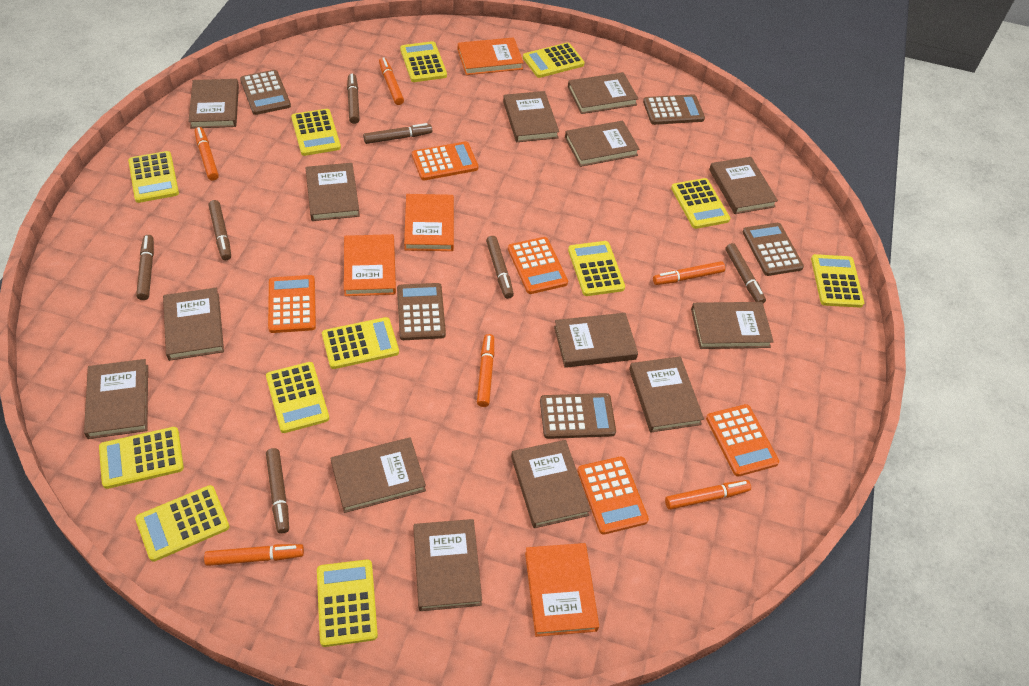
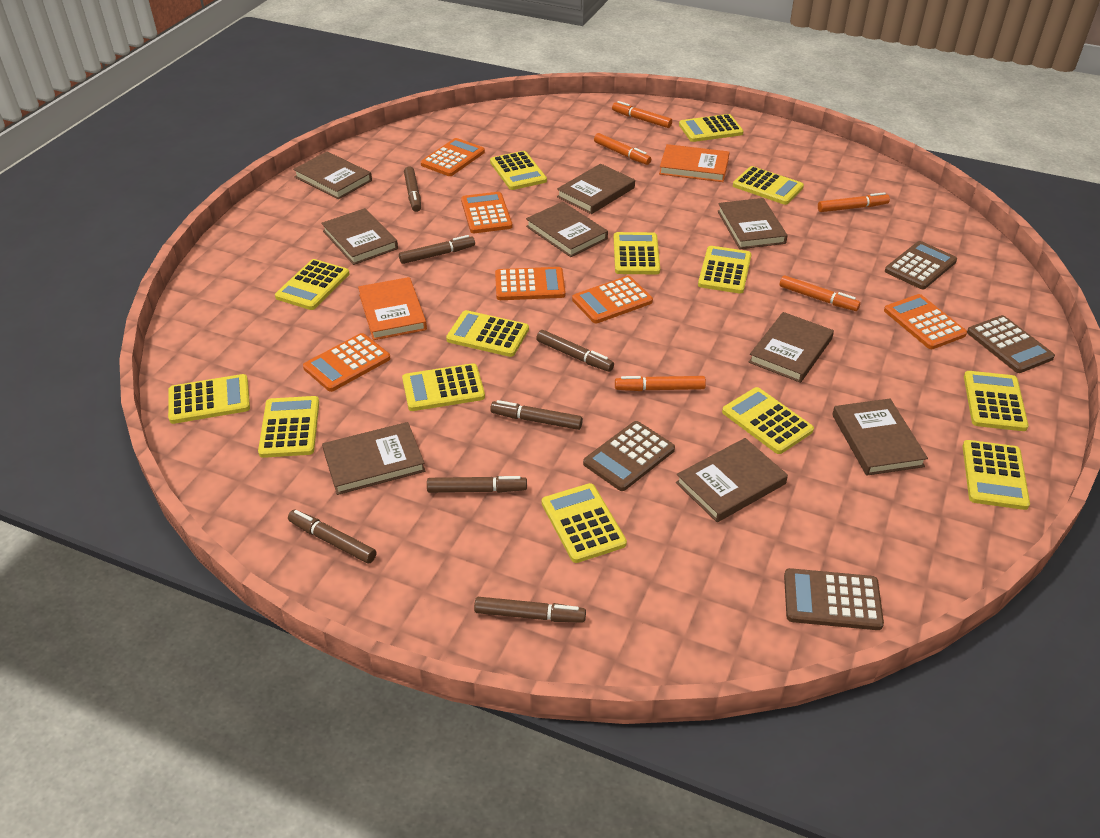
brown book: [84,359,148,439] [163,288,224,361] [188,79,239,129] [305,163,360,221] [330,437,426,513] [413,519,482,611] [503,91,559,142] [511,440,591,528] [554,313,638,368] [565,121,640,167] [568,72,639,114] [629,356,704,432] [691,302,774,349] [709,157,778,214] = 14 -> [293,151,372,199] [321,208,398,265] [322,422,425,495] [526,202,608,257] [557,164,635,214] [676,438,788,522] [717,198,788,249] [749,312,834,383] [832,399,928,476] = 9
brown calculator: [240,70,291,115] [397,283,446,340] [540,393,616,439] [643,94,705,125] [743,223,804,276] = 5 -> [583,421,675,491] [784,568,884,630] [885,241,957,289] [967,315,1055,373] = 4
orange book: [344,234,396,296] [404,194,454,251] [458,37,524,75] [525,543,599,637] = 4 -> [358,277,427,340] [659,144,730,182] = 2
orange calculator: [268,275,316,333] [412,141,478,181] [508,237,568,294] [578,457,649,535] [706,404,779,476] = 5 -> [303,333,390,392] [421,138,485,176] [461,192,512,233] [495,267,565,300] [572,276,653,323] [884,294,967,349] = 6
orange marker: [195,127,219,181] [204,544,304,566] [379,57,404,105] [477,334,494,407] [653,261,725,285] [665,480,751,510] = 6 -> [594,133,651,165] [612,101,672,128] [615,376,706,391] [780,275,861,311] [818,192,890,212] = 5
yellow calculator: [99,427,184,489] [128,151,179,203] [135,485,230,562] [266,362,329,433] [291,109,341,156] [317,559,378,647] [322,317,399,369] [400,41,447,82] [523,42,585,78] [568,241,625,296] [671,178,730,229] [811,254,864,308] = 12 -> [168,374,250,424] [258,396,319,458] [275,259,350,310] [402,363,485,411] [446,310,529,357] [490,151,547,190] [542,483,627,563] [614,232,660,274] [679,114,743,142] [698,246,751,294] [722,387,814,454] [733,166,804,205] [963,440,1030,510] [964,371,1029,431] = 14

